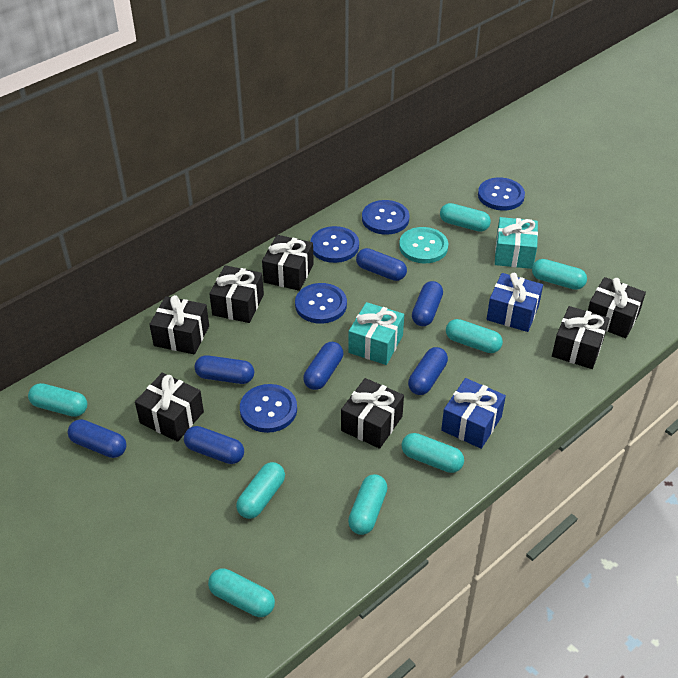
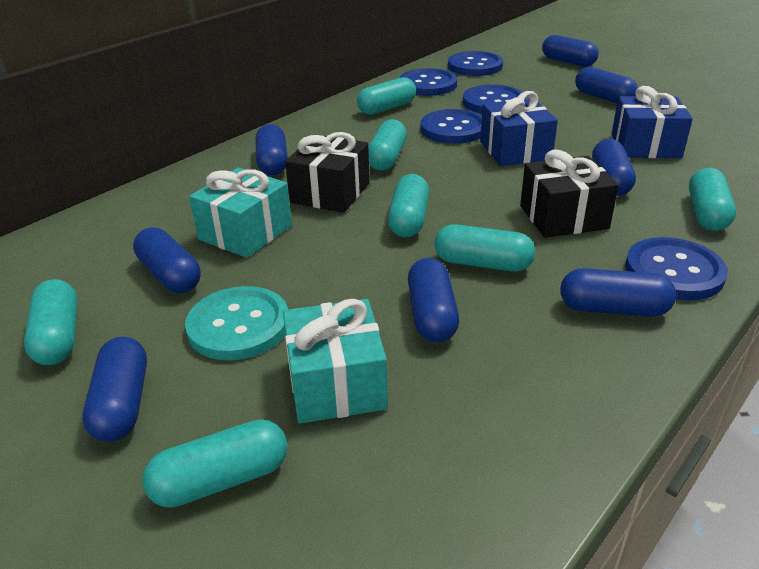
black gift: [135,373,204,442] [149,295,209,354] [209,265,264,323] [262,235,314,291] [341,378,404,449] [552,306,610,369] [588,277,646,338] = 7 -> [285,132,370,213] [520,150,619,238] = 2
blue capsule: [68,419,127,458] [184,426,244,464] [194,355,254,384] [303,342,343,390] [356,248,407,281] [408,347,448,395] [412,281,443,326] = 7 -> [82,337,147,442] [133,227,201,293] [256,124,288,175] [408,258,459,342] [542,35,599,66] [560,268,676,317] [575,67,638,103] [592,139,636,196] = 8
turquoise capsule: [28,383,87,417] [208,568,275,617] [236,462,285,519] [348,474,388,535] [402,433,464,473] [440,203,491,232] [446,319,503,353] [532,259,587,290] = 8 -> [24,279,78,365] [142,419,288,508] [357,77,416,115] [368,119,407,171] [388,174,429,237] [434,224,535,272] [689,168,736,231] = 7

